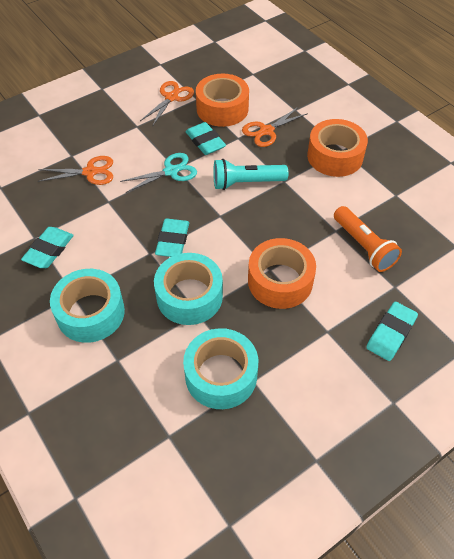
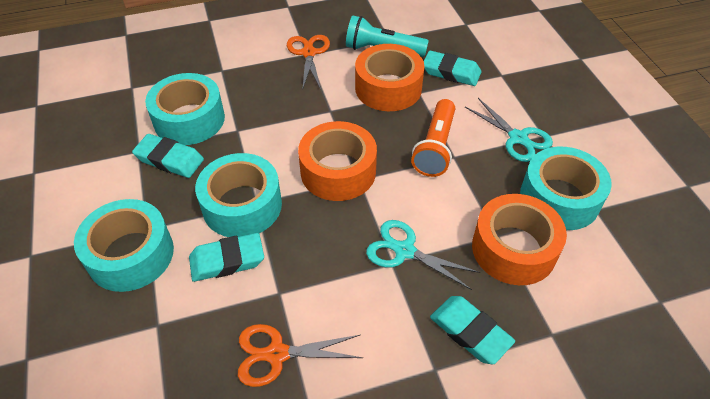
orange scissors: [38,156,113,185] [140,81,194,127] [242,107,308,147] = 3 -> [238,324,363,387] [287,35,330,90] = 2
turquoise scissors: [120,153,197,193] = 1 -> [366,220,480,290] [465,98,553,162] = 2
turquoise tape: [50,269,125,343] [154,253,223,325] [183,328,258,409] = 3 -> [74,199,174,292] [145,73,225,145] [195,153,282,237] [520,147,612,230] = 4

